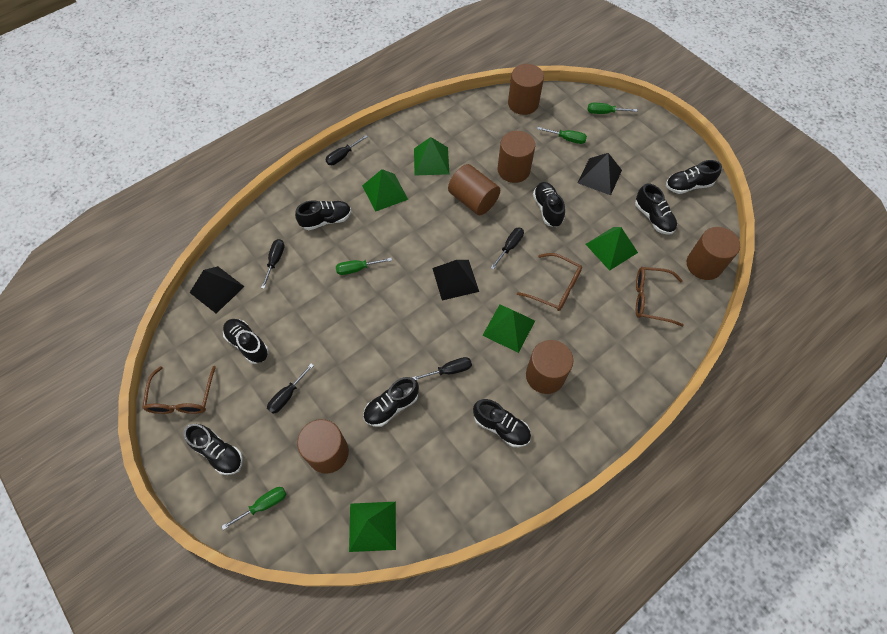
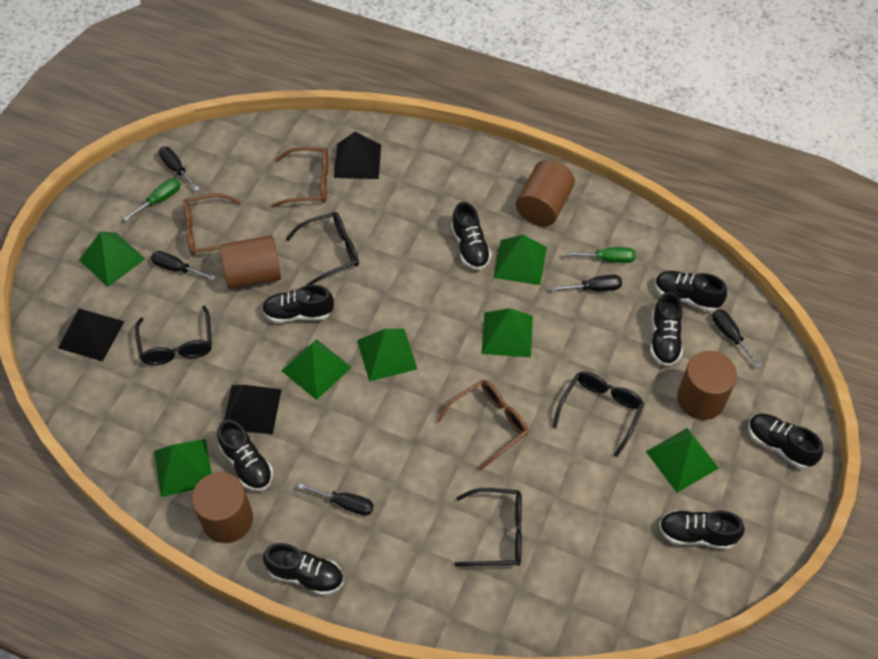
black glasses: none = 0 -> [135,306,212,365] [286,212,359,285] [454,488,522,567] [553,372,644,457] = 4
brown cylinder: [297,419,349,474] [448,164,500,215] [498,131,535,183] [508,64,544,115] [526,340,573,394] [687,227,740,280] = 6 -> [192,472,253,543] [220,235,281,289] [516,160,575,226] [677,351,737,420] = 4
green pyramid: [349,502,396,552] [362,169,408,212] [414,137,449,176] [482,304,535,353] [586,227,638,271] = 5 -> [79,232,145,287] [154,439,212,497] [282,339,352,400] [357,329,417,382] [482,308,533,357] [493,235,547,285] [646,428,719,493] = 7
green screwdriver: [221,487,286,530] [336,258,392,275] [537,127,587,144] [588,103,637,114] = 4 -> [123,178,181,221] [565,247,635,263] = 2

